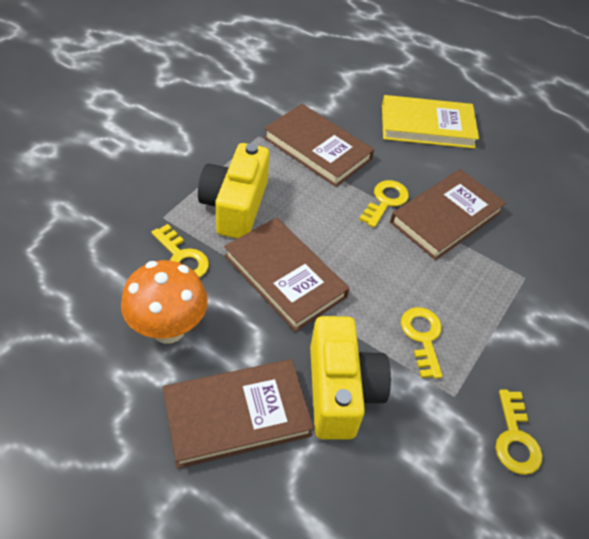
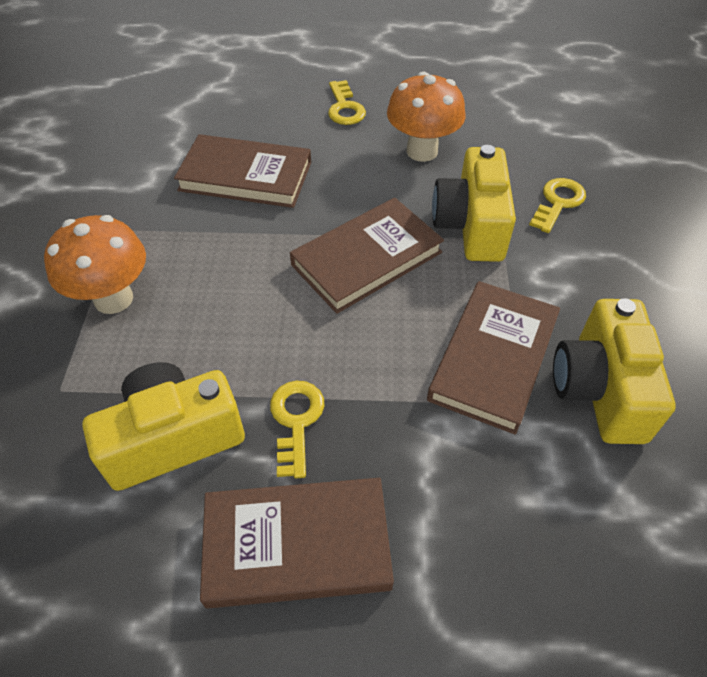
orange mushroom: [121,260,208,344] = 1 -> [44,215,146,314] [387,72,465,162] = 2
yellow book: [382,95,479,149] = 1 -> none = 0
yellow camera: [198,143,269,239] [310,316,391,440] = 2 -> [82,362,245,491] [432,145,516,262] [553,298,676,444] = 3
yellow key: [152,224,209,278] [359,180,409,228] [401,307,443,379] [496,390,542,475] = 4 -> [270,381,325,478] [328,80,366,125] [529,178,586,233] = 3

